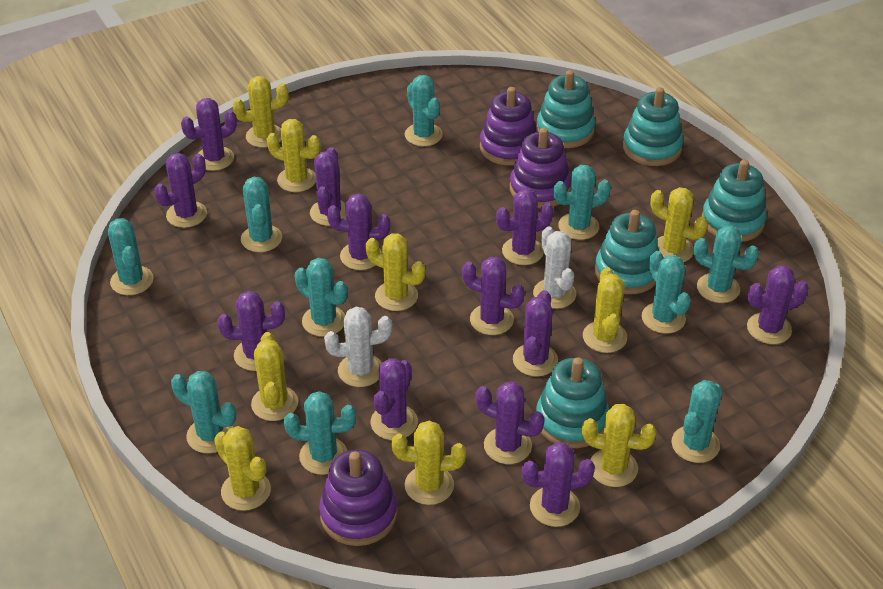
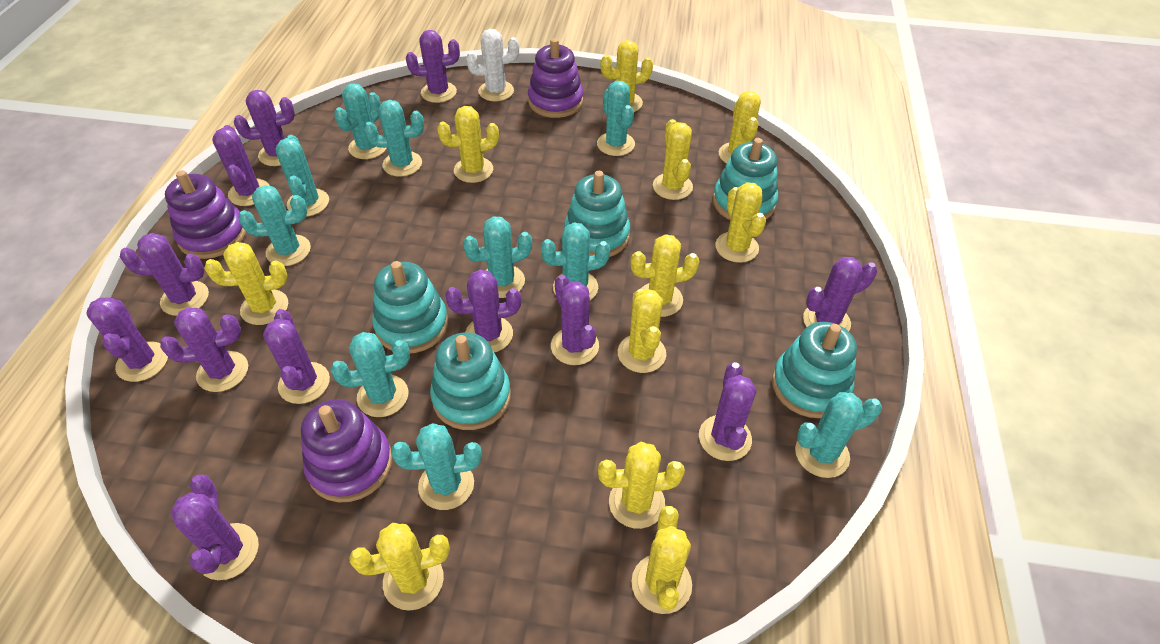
white cactus: [324,307,392,387] [533,226,576,309] = 2 -> [466,29,519,102] = 1
yellow cactus: [214,426,271,511] [233,76,289,148] [251,332,298,421] [267,119,321,192] [365,233,425,311] [392,421,466,505] [582,404,657,487] [583,267,627,353] [651,187,708,262] = 9 -> [205,242,288,325] [349,523,450,611] [437,106,499,183] [598,442,685,529] [600,40,653,112] [618,289,666,373] [630,234,699,317] [631,506,692,614] [653,119,693,200] [715,182,766,263] [719,91,761,164] = 11

